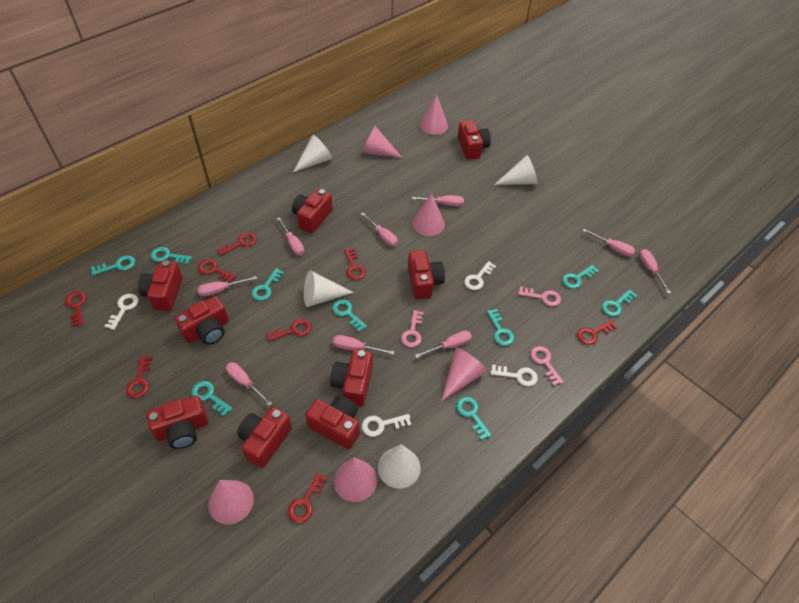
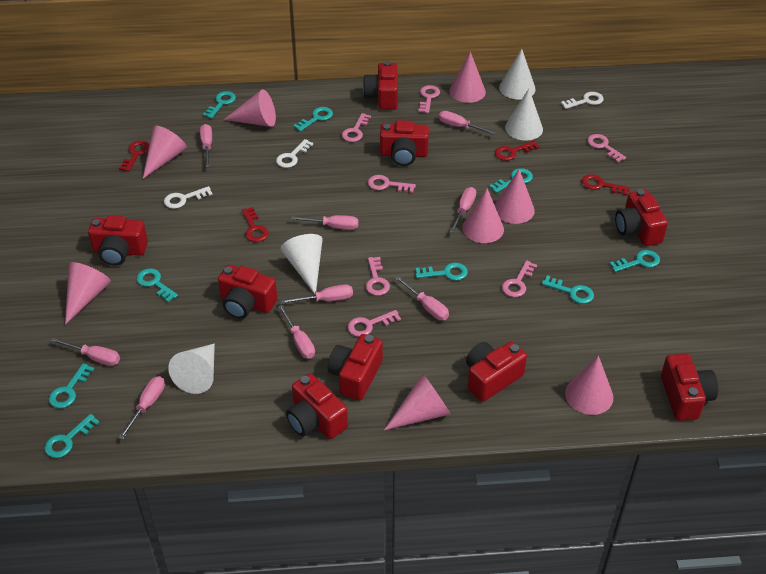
pink cone: [208,480,254,525] [334,458,377,502] [361,126,402,158] [412,193,445,236] [420,94,448,135] [441,348,488,401] = 6 -> [65,262,111,325] [143,125,187,179] [223,90,276,127] [384,374,451,430] [449,52,486,103] [462,188,504,243] [495,169,535,224] [565,355,613,415] = 8
pink key: [401,310,424,347] [518,286,561,306] [530,346,563,386] = 3 -> [342,113,371,142] [348,310,401,337] [366,257,390,296] [368,175,416,193] [418,85,440,113] [502,260,537,297] [587,134,626,162] = 7
red key: [65,291,86,327] [126,356,152,398] [198,259,237,283] [217,233,257,256] [266,319,312,342] [287,473,328,523] [344,248,366,280] [577,320,618,345] = 8 -> [119,141,149,172] [242,207,269,242] [495,141,539,161] [582,174,630,196] = 4
white key: [104,294,139,330] [362,414,411,437] [464,261,496,290] [490,364,538,387] = 4 -> [164,186,213,209] [276,139,313,168] [561,92,604,109] = 3

